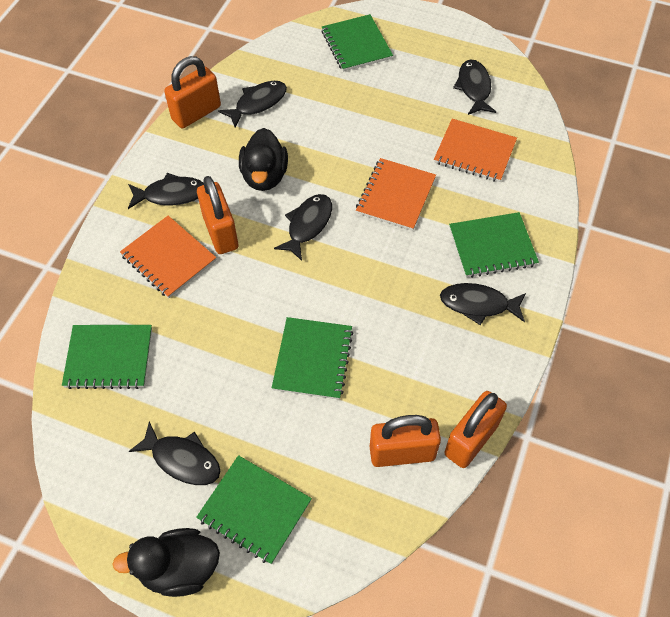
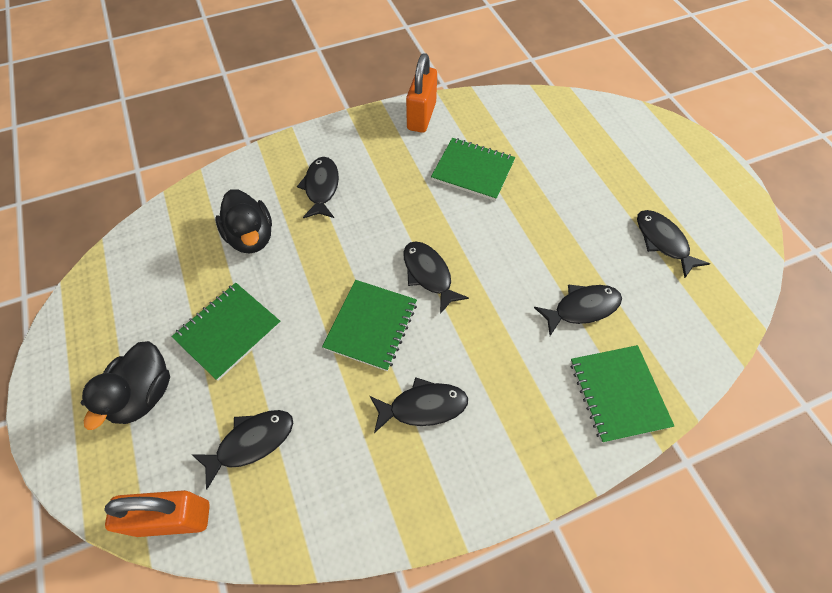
green notebook: [62,325,152,389] [196,455,312,564] [272,317,354,400] [321,14,393,71] [449,212,539,278] = 5 -> [171,283,281,381] [322,280,417,371] [431,138,515,201] [570,345,674,443] = 4
orange notebook: [120,216,216,298] [356,158,436,231] [434,119,517,182] = 3 -> none = 0
orange padlock: [164,56,221,128] [197,176,238,254] [370,415,441,467] [444,391,507,468] = 4 -> [104,490,210,537] [406,53,437,133] = 2

